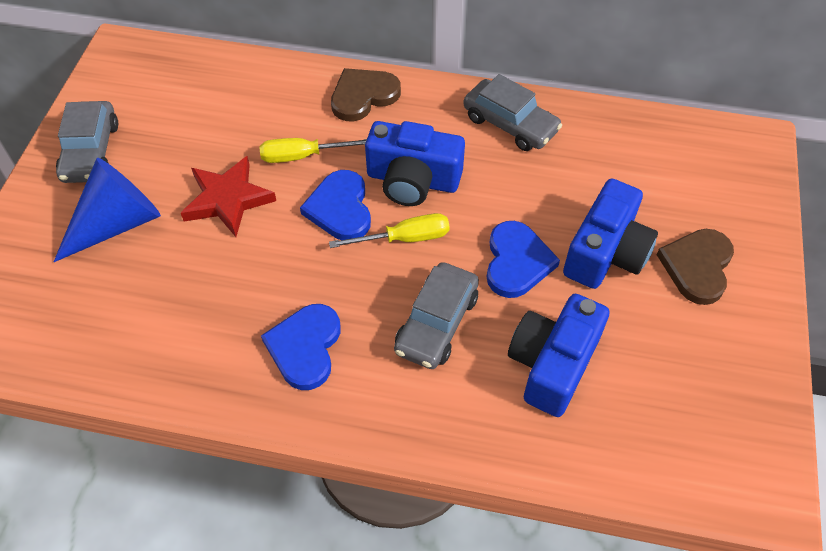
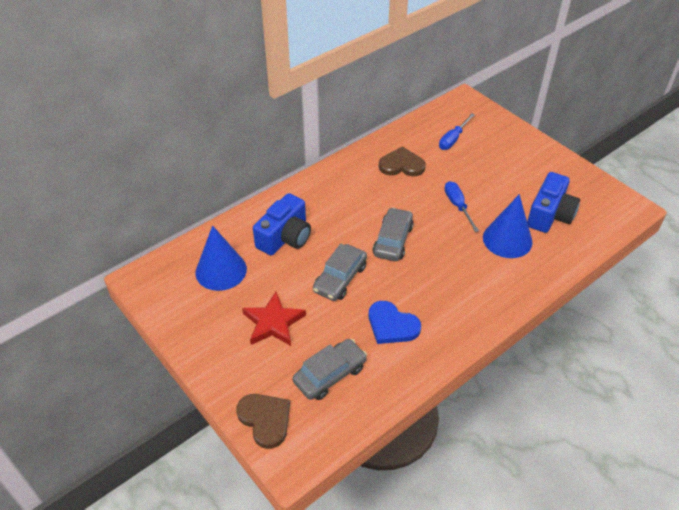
blue camera: [365,121,465,206] [508,294,610,417] [563,179,658,289] = 3 -> [253,193,311,256] [527,172,580,233] = 2
blue cone: [54,158,161,262] = 1 -> [195,225,247,291] [483,194,532,258] = 2
blue heart: [261,304,341,390] [300,170,371,240] [487,221,560,298] = 3 -> [369,301,421,344] = 1
blue screwdriver: none = 0 -> [439,113,475,150] [444,181,479,232] = 2
yellow screwdriver: [259,138,367,163] [329,213,450,248] = 2 -> none = 0

